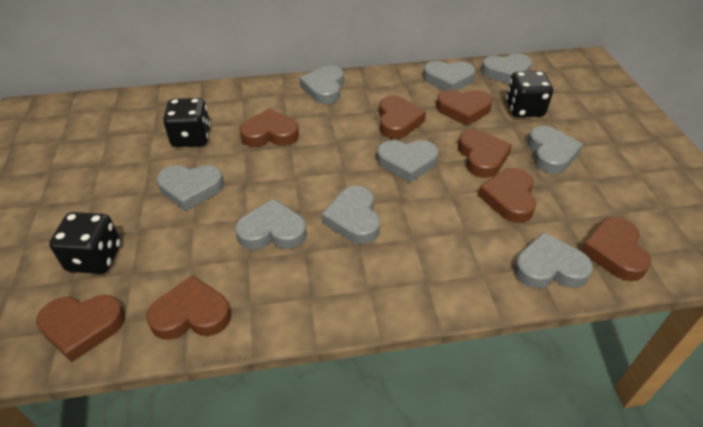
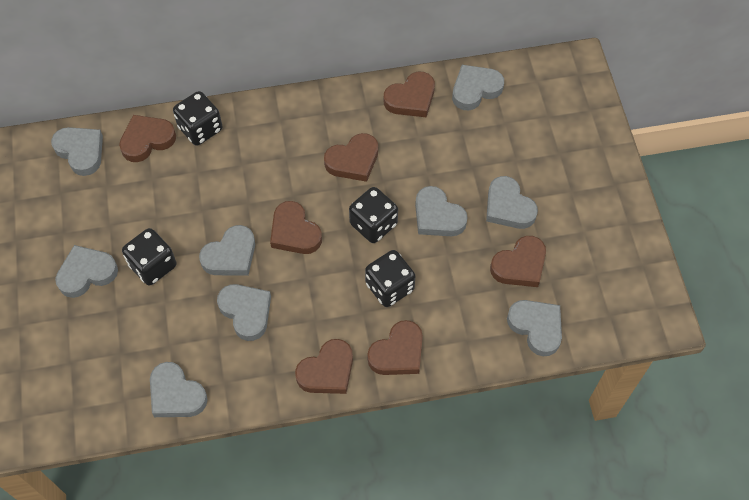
black dice: [49,212,121,274] [163,98,211,147] [506,71,553,117] = 3 -> [122,228,176,286] [173,91,222,146] [349,187,398,243] [365,250,415,307] = 4
brown heart: [36,295,125,362] [146,275,231,340] [239,108,299,147] [379,95,426,139] [436,90,493,126] [458,129,512,178] [478,168,536,223] [580,217,651,281] = 8 -> [119,115,176,162] [270,201,322,254] [295,339,353,394] [324,133,378,182] [367,320,423,375] [384,72,435,117] [490,236,546,287] = 7

